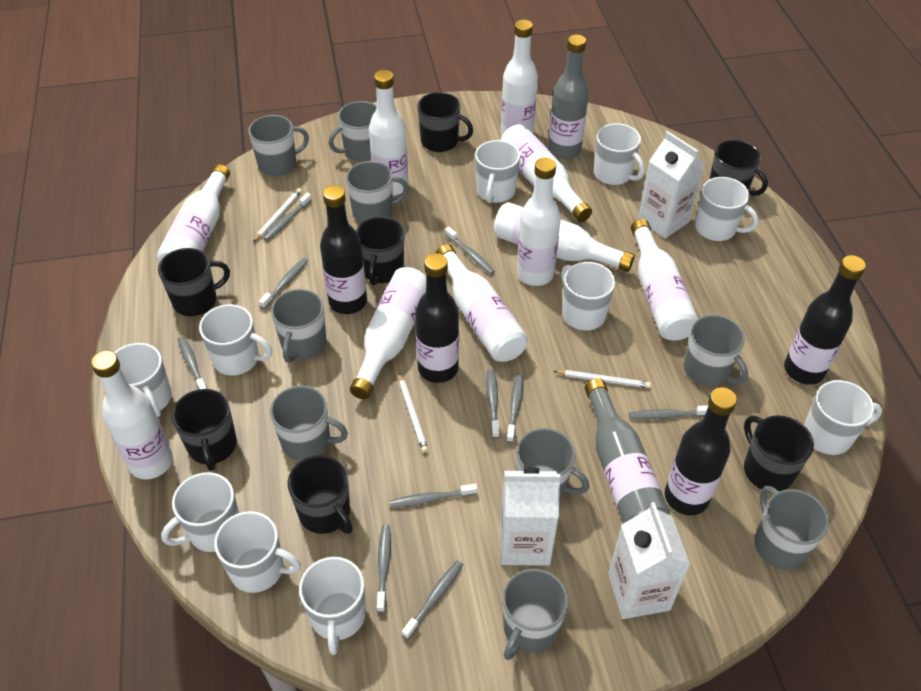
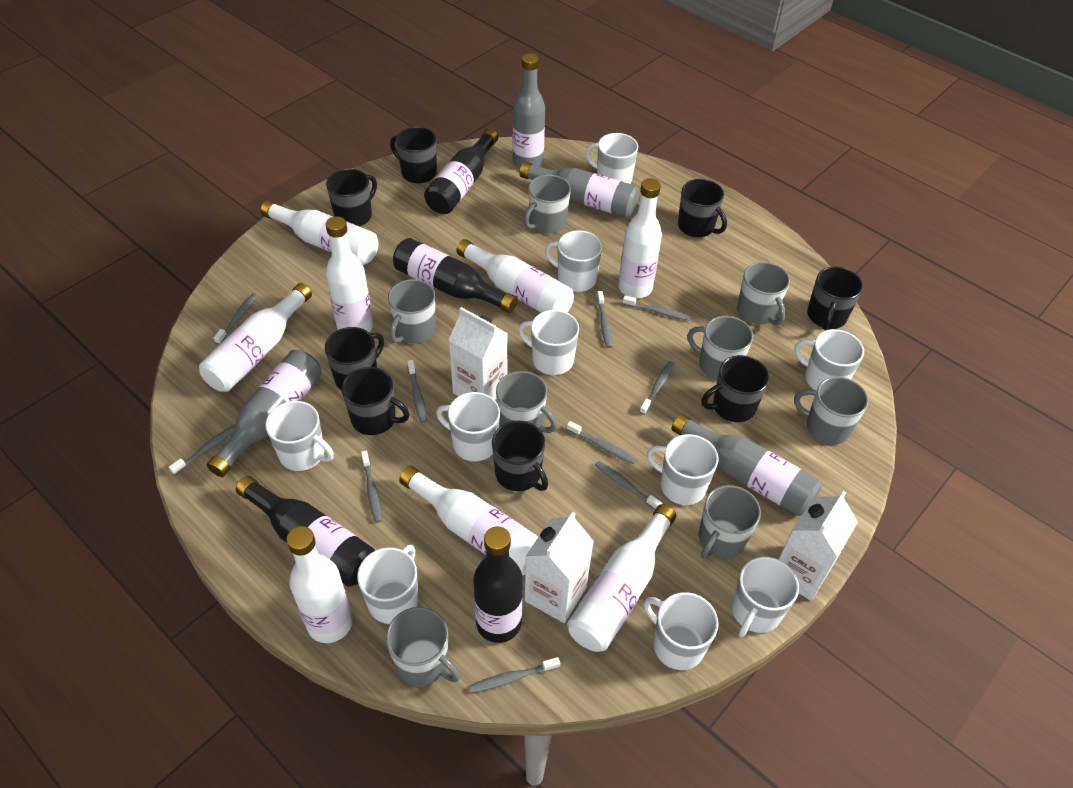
black mug: [158,248,230,316] [172,389,237,471] [288,455,353,534] [356,217,404,286] [417,92,473,152] [710,140,768,196] [744,415,814,492] = 7 -> [325,327,384,390] [326,169,377,226] [342,367,410,435] [390,127,437,183] [492,421,548,491] [678,179,727,237] [702,355,769,422] [807,266,863,330] = 8
grey bottle: [548,35,589,159] [585,378,670,524] = 2 -> [207,350,321,477] [513,53,545,168] [519,162,640,218] [671,414,822,516] = 4
grey mug: [248,115,309,176] [270,386,348,461] [271,289,326,363] [328,101,377,162] [346,161,409,223] [503,569,568,660] [516,428,589,500] [684,315,748,386] [754,486,829,569] = 9 -> [386,607,460,686] [388,279,436,344] [496,371,557,433] [524,175,571,234] [687,316,753,380] [699,485,761,559] [737,262,790,325] [794,377,868,445] = 8
white bottle: [91,350,173,479] [157,164,230,263] [350,267,426,399] [369,70,408,196] [436,244,528,362] [493,202,635,272] [500,124,592,222] [501,20,538,136] [517,158,561,286] [631,219,698,341] = 10 -> [199,283,312,392] [261,200,378,265] [287,526,353,643] [326,216,373,332] [399,466,538,575] [456,239,574,313] [567,504,676,652] [618,178,662,298] = 8
white pencil: [253,188,302,242] [399,373,428,453] [554,370,651,388] = 3 -> none = 0

